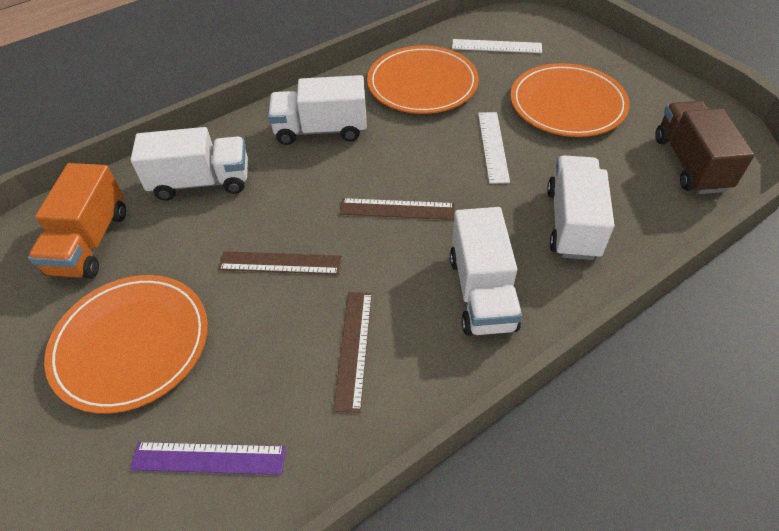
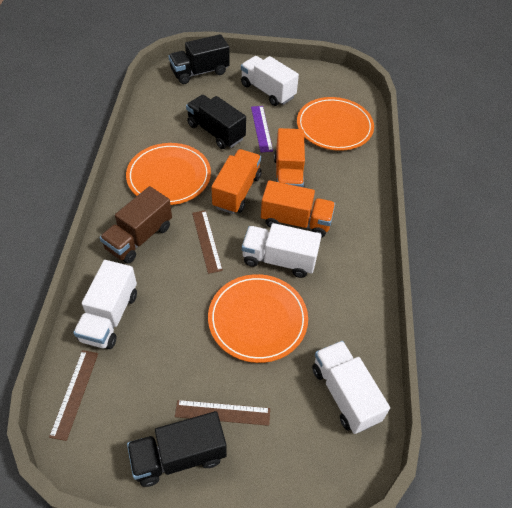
black truck: none = 0 -> [127,411,227,487] [168,34,229,84] [186,95,246,149] = 3
orange truck: [28,163,126,279] = 1 -> [211,149,261,214] [261,180,335,238] [274,128,305,188] = 3
white ruler: [452,39,542,53] [478,112,510,184] = 2 -> none = 0

